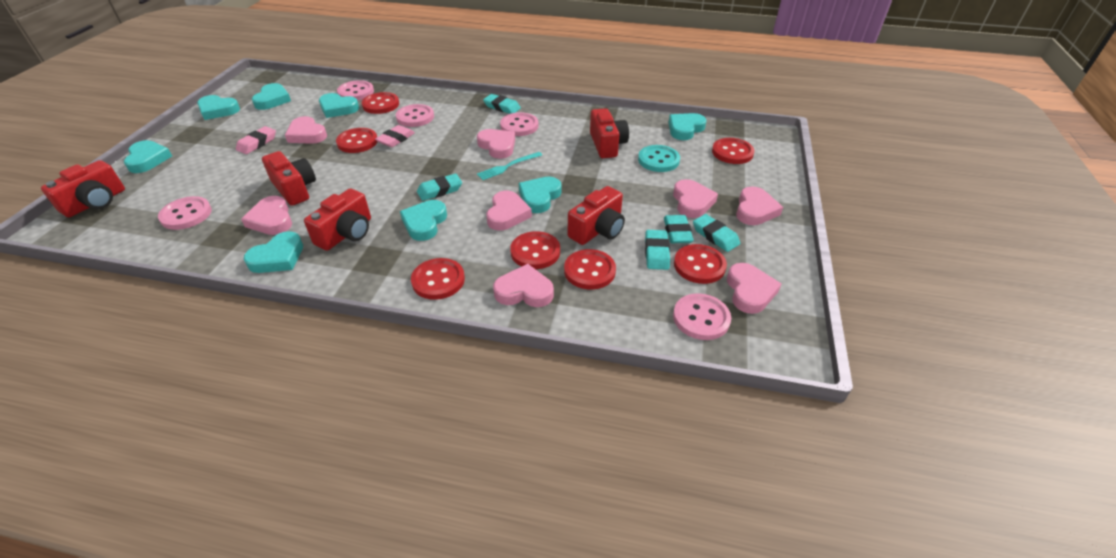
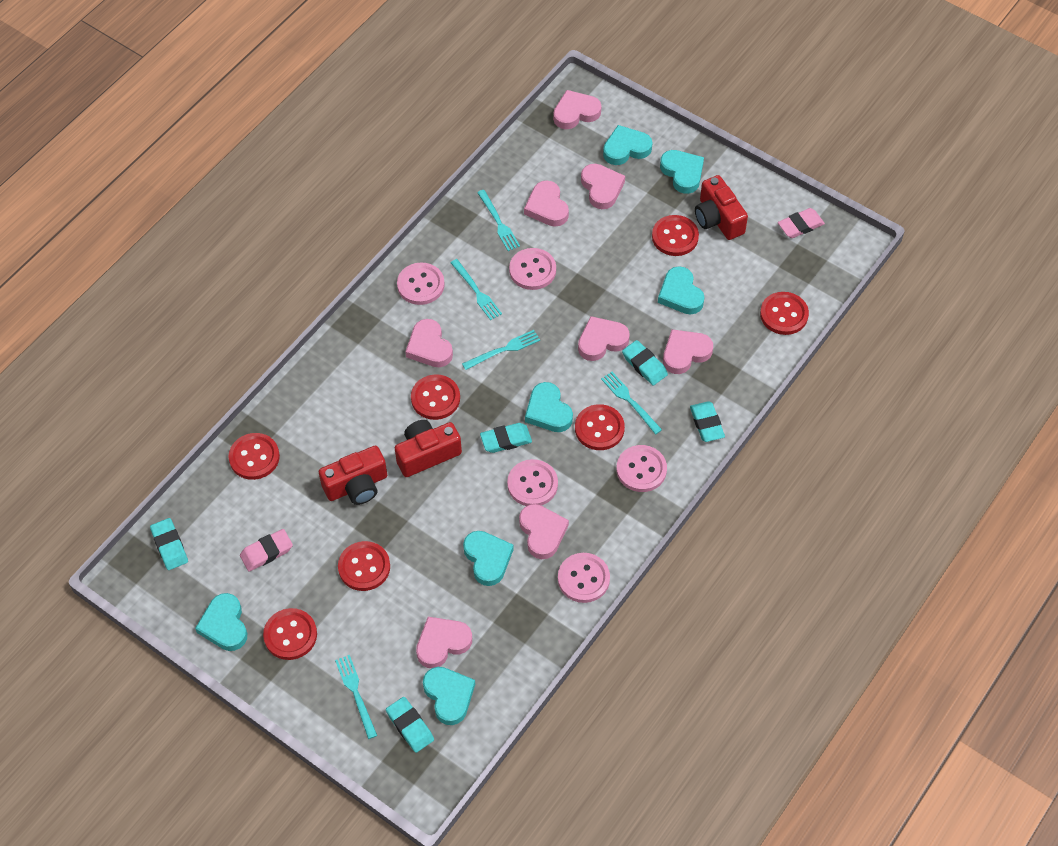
red camera: [41,160,125,217] [262,151,316,206] [304,188,371,251] [568,186,625,245] [590,108,629,158] = 5 -> [319,446,387,505] [395,420,462,477] [695,175,748,240] = 3
turquoise button: [638,145,680,172] = 1 -> none = 0
turquoise fork: [477,152,542,180] = 1 -> [335,655,377,739] [450,259,502,320] [462,330,540,370] [477,190,520,251] [601,372,662,434] = 5
turquoise heart: [124,140,172,173] [197,95,240,120] [244,231,303,273] [252,83,291,110] [319,93,359,118] [400,200,447,241] [519,177,562,213] [669,113,706,140] = 8 -> [195,593,247,651] [423,667,475,725] [463,531,514,586] [525,382,573,432] [603,125,653,165] [658,266,705,315] [660,150,704,194] = 7

